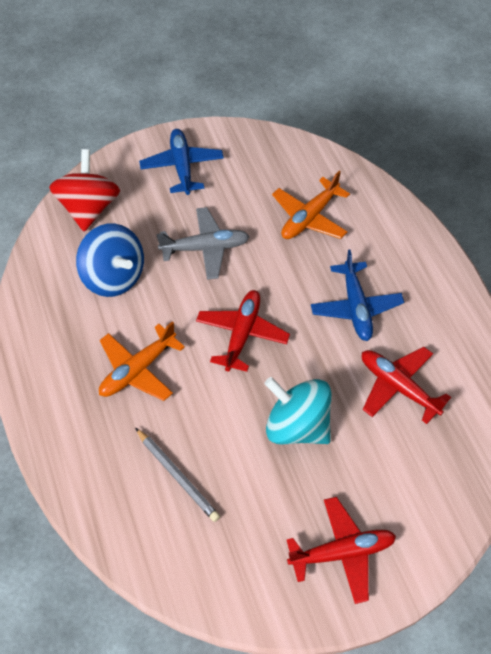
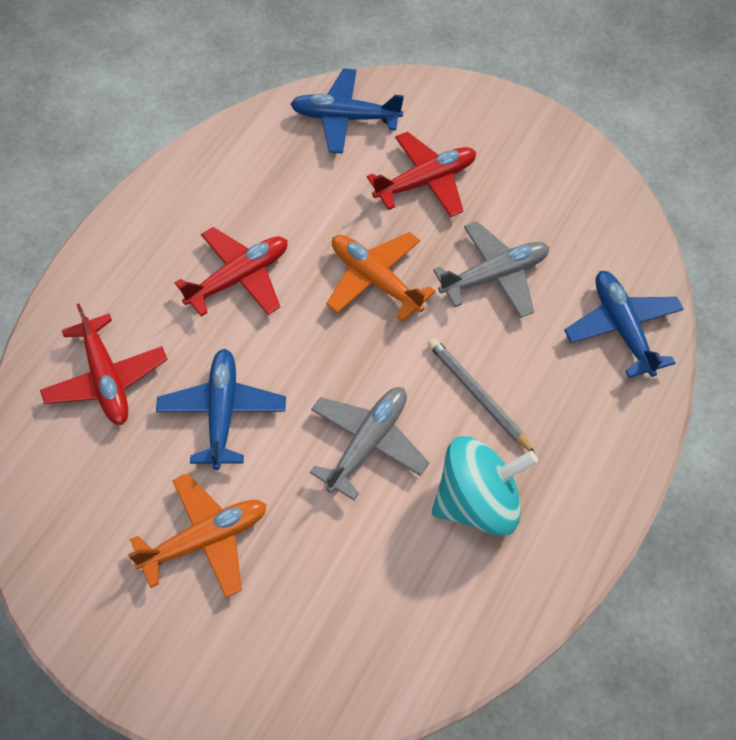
blue plane: [139,129,224,195] [311,249,404,341] = 2 -> [156,349,286,470] [291,68,404,154] [564,271,684,378] = 3
blue spinning top: [76,224,144,297] = 1 -> none = 0
grey plane: [156,207,250,280] = 1 -> [310,387,429,500] [433,221,549,318] = 2
red spinning top: [49,149,120,231] = 1 -> none = 0

